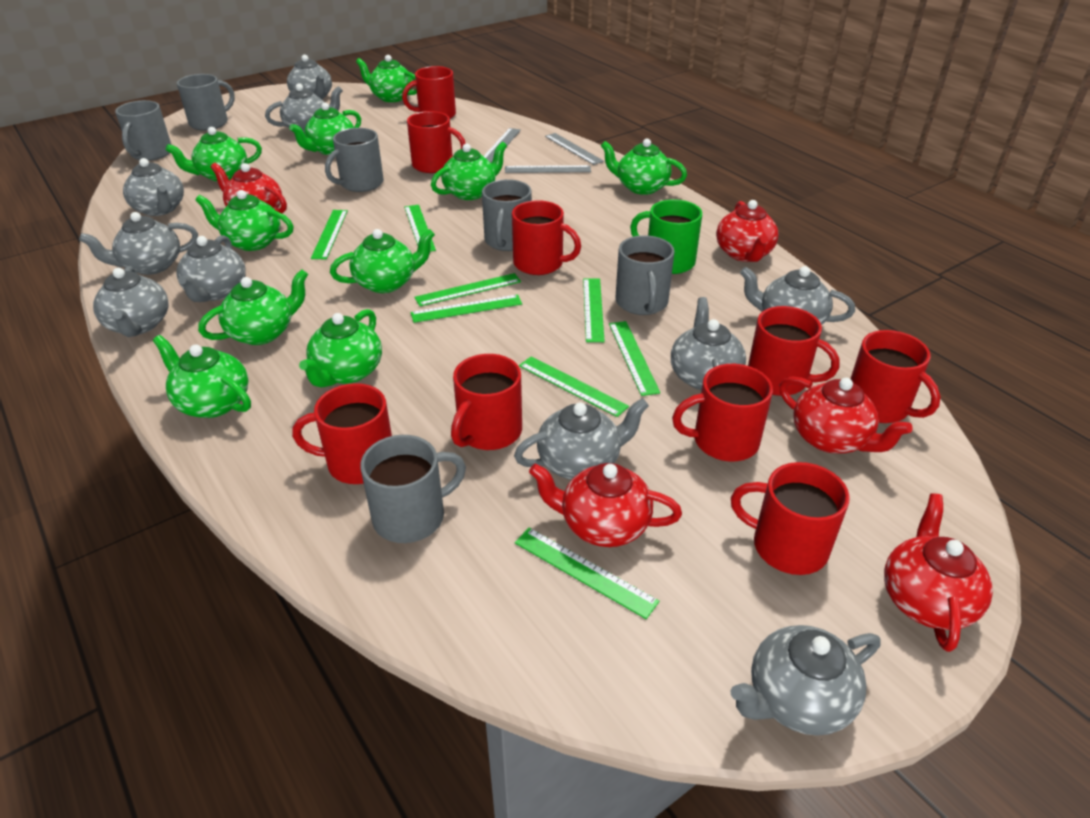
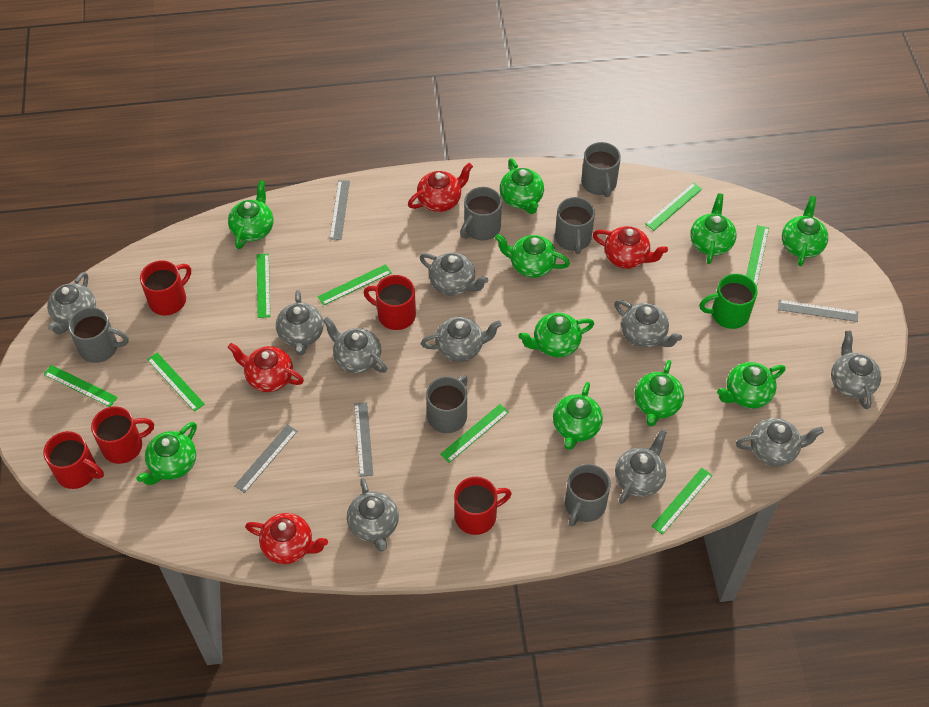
grey ruler: [484,128,521,162] [505,165,591,173] [545,133,604,165] = 3 -> [234,424,297,493] [330,180,350,240] [354,402,373,477] [778,300,858,322] = 4
red mug: [292,383,392,484] [402,66,456,119] [407,111,466,173] [451,354,522,450] [512,200,581,275] [672,364,773,461] [731,462,850,575] [748,306,840,396] [851,330,941,423] = 9 -> [44,431,104,489] [91,406,154,464] [140,261,191,315] [364,275,416,330] [454,477,512,535] = 5
red teapot: [210,163,287,213] [529,463,682,547] [716,200,779,262] [779,376,913,453] [884,493,993,652] = 5 -> [228,343,304,392] [245,513,328,564] [408,163,473,212] [593,226,668,269] = 4

